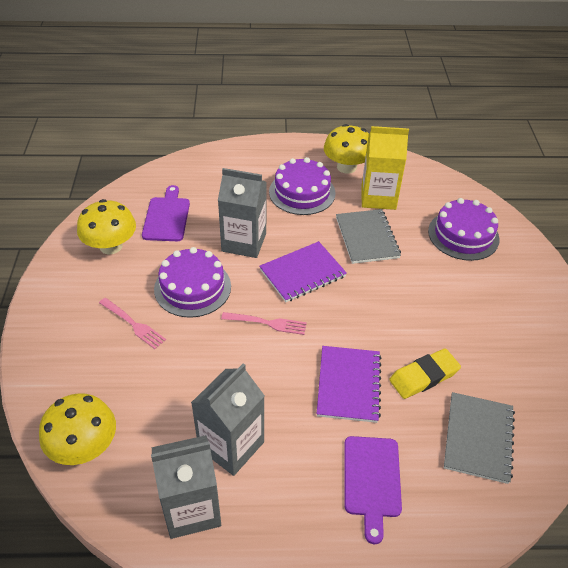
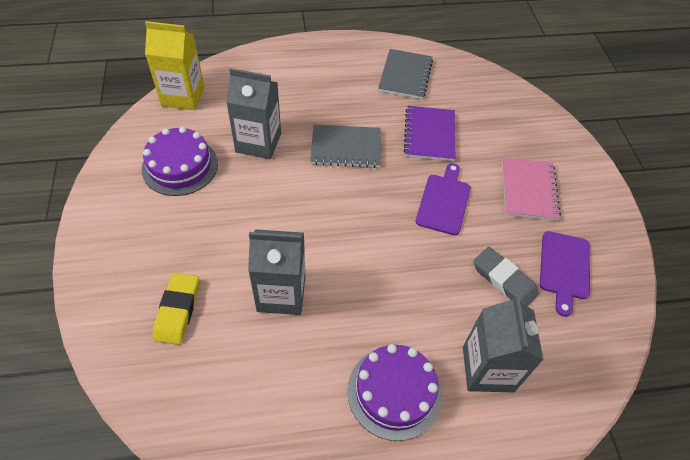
grey eraser: none = 0 -> [473,247,539,306] = 1
pink fork: [99,298,166,349] [221,312,307,335] = 2 -> none = 0
pink notebook: none = 0 -> [502,158,561,221] = 1
purple cake: [154,247,231,317] [269,157,335,215] [428,198,500,261] = 3 -> [142,126,218,196] [347,344,442,441] = 2
purple notebook: [259,241,347,302] [317,346,381,423] = 2 -> [404,106,455,161] = 1
yellow mushroom: [39,393,116,465] [77,199,136,254] [324,124,369,174] = 3 -> none = 0

